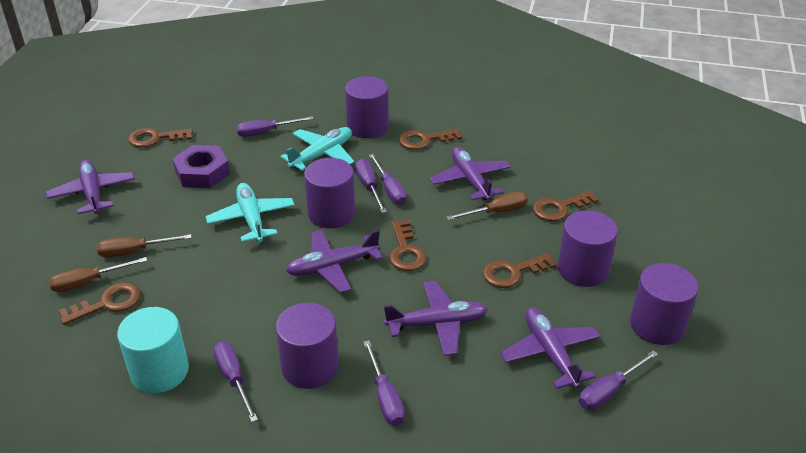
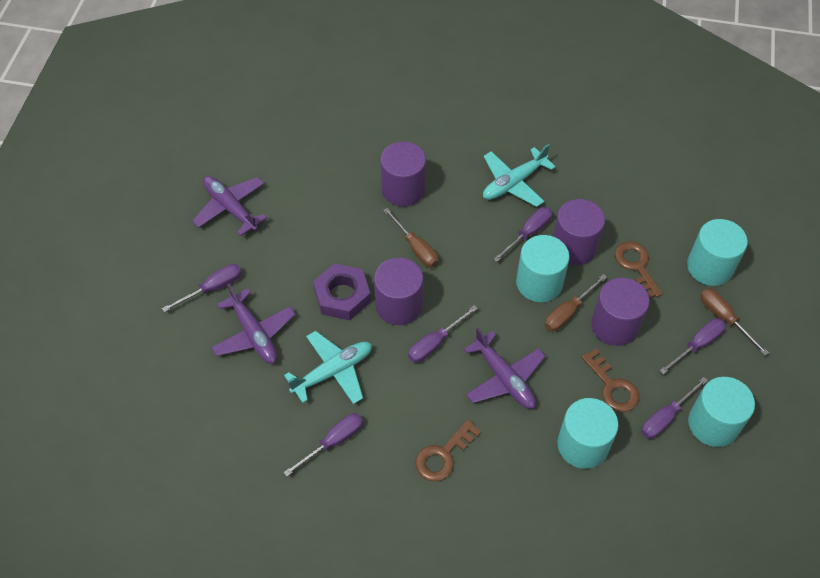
brown key: [58,282,141,325] [128,128,193,148] [389,220,427,271] [399,129,462,150] [483,253,557,288] [532,190,599,221] = 6 -> [416,420,481,482] [581,349,639,412] [615,241,663,299] = 3
purple cylinder: [276,303,339,389] [304,158,355,228] [345,76,389,138] [558,210,618,287] [630,263,699,345] = 5 -> [374,258,423,325] [380,141,426,207] [553,199,605,265] [591,278,649,346] = 4
purple plane: [46,159,135,214] [286,230,383,293] [384,281,488,356] [430,147,511,201] [500,307,600,389] = 5 -> [192,176,267,236] [211,284,296,364] [464,328,546,409] = 3
turquoise cylinder: [117,307,189,393] = 1 -> [516,235,570,302] [557,398,619,469] [687,219,748,286] [688,377,755,447] = 4

